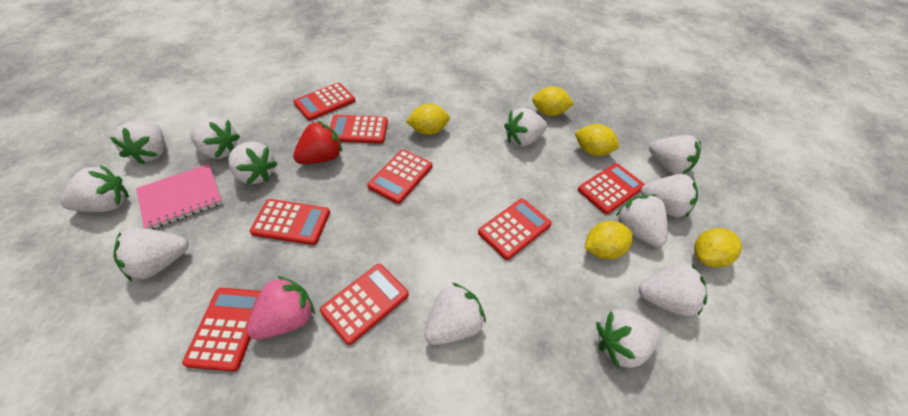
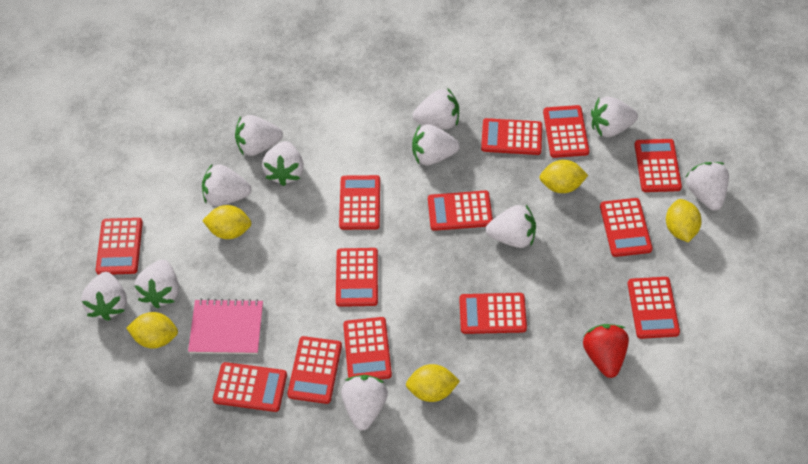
pink strawberry: [247,276,315,340] = 1 -> none = 0
red calculator: [182,288,261,371] [250,199,330,245] [293,83,355,121] [320,264,409,345] [330,115,388,144] [367,150,432,204] [478,199,552,260] [578,163,645,214] = 8 -> [96,218,143,275] [213,362,287,412] [287,336,342,404] [336,248,378,307] [339,175,380,230] [343,317,392,380] [428,191,493,231] [459,293,527,334] [481,118,542,155] [543,105,589,158] [600,198,653,257] [628,277,680,339] [635,139,682,192] = 13
white strawberry: [61,165,129,212] [110,121,165,165] [114,228,188,281] [191,117,240,159] [228,142,278,185] [424,283,486,345] [504,108,547,147] [596,309,661,368] [616,194,668,247] [639,264,707,316] [641,174,698,218] [649,135,701,174] = 12 -> [81,272,127,321] [134,259,179,308] [202,164,252,206] [235,115,283,156] [262,141,304,186] [341,375,388,431] [412,124,460,165] [413,88,459,129] [486,205,536,248] [591,97,638,137] [686,162,729,211] = 11

